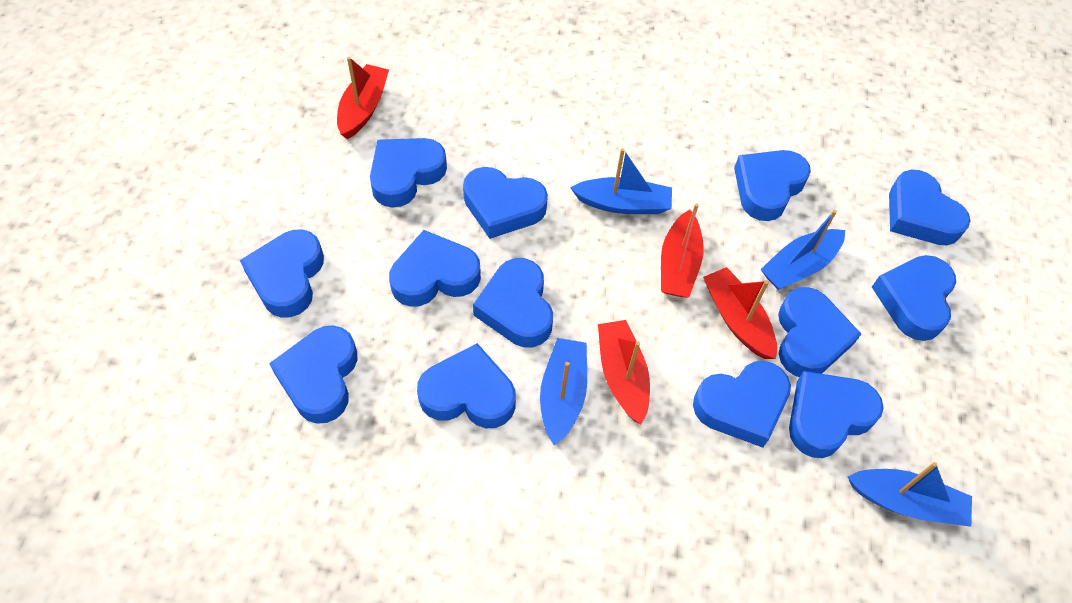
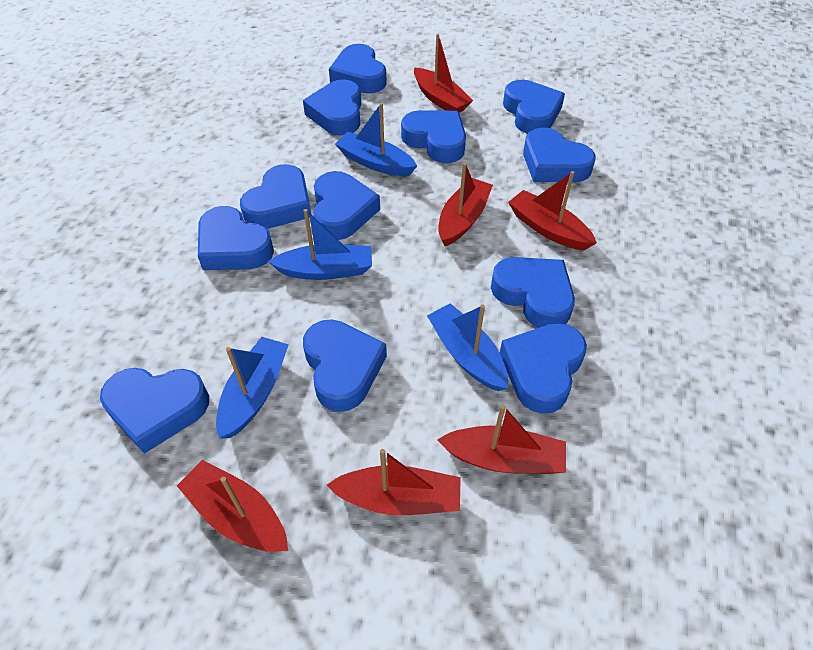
blue heart: [240,229,324,318] [269,325,357,424] [370,138,447,208] [389,230,481,307] [417,343,516,428] [463,167,548,239] [473,258,553,347] [693,361,791,448] [734,150,811,221] [778,287,861,377] [789,371,884,458] [872,255,956,341] [889,170,970,245] = 13 -> [100,368,209,454] [198,206,274,270] [240,164,311,229] [303,79,361,136] [303,319,387,412] [313,171,380,240] [329,44,387,93] [401,110,466,163] [491,257,575,328] [500,323,587,414] [503,80,565,134] [523,127,596,182] = 12
red boat: [337,57,389,139] [598,320,650,424] [661,203,704,297] [703,267,777,359] = 4 -> [177,460,288,552] [327,449,461,515] [414,34,473,113] [437,404,566,474] [438,163,493,246] [508,171,597,250] = 6

